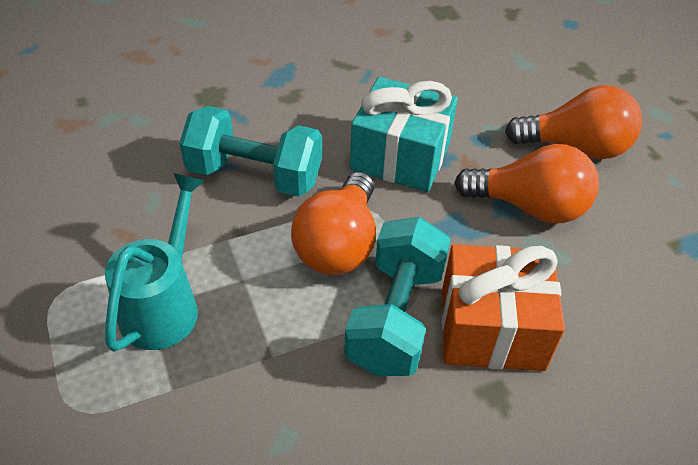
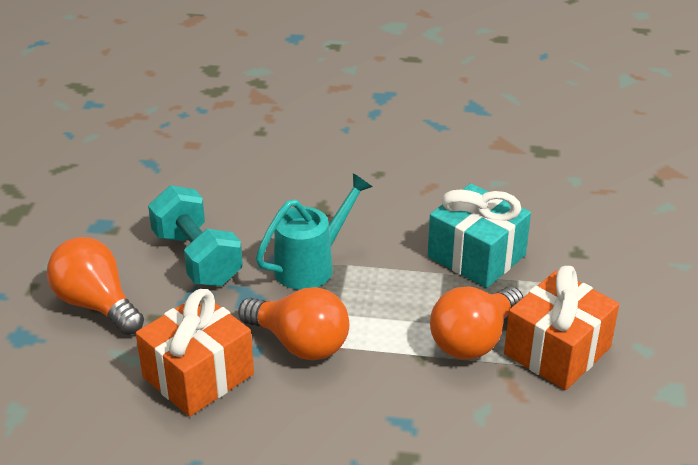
orange gift: [442,244,565,371] = 1 -> [136,289,254,417] [504,266,619,390] = 2
turquoise dumbbell: [179,106,322,197] [344,217,451,376] = 2 -> [148,185,243,286] = 1

